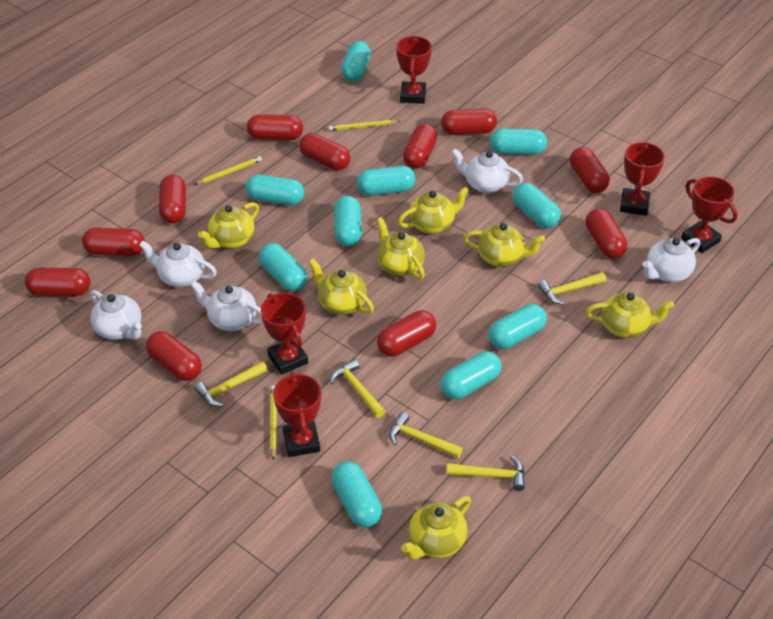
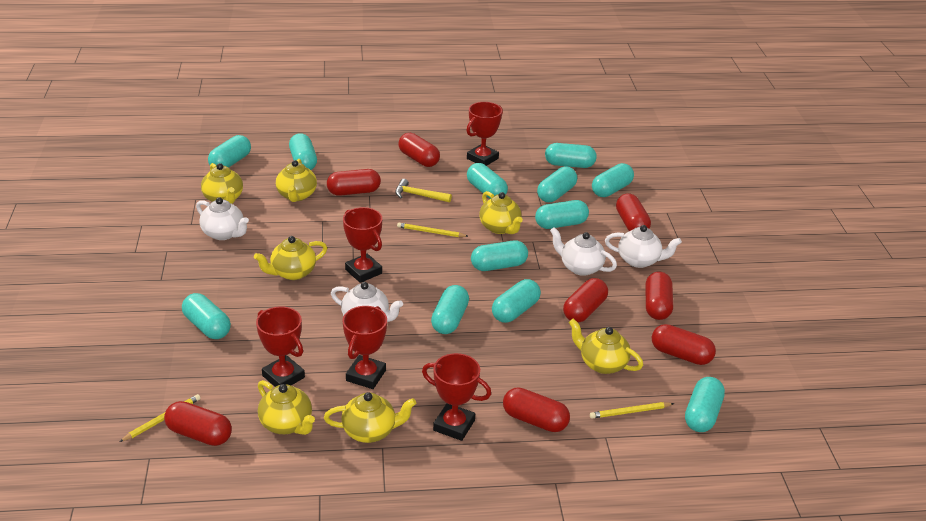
red capsule: [25,268,91,296] [82,228,145,256] [146,331,202,381] [159,175,186,223] [247,114,303,140] [299,133,351,171] [377,310,436,356] [403,124,437,169] [441,108,497,135] [570,147,610,193] [585,208,627,259] = 11 -> [164,401,232,446] [327,169,381,196] [398,133,440,167] [503,387,570,432] [563,278,608,322] [616,193,651,231] [646,272,673,320] [652,324,716,365] = 8
turquoise capsule: [245,175,304,205] [259,243,307,291] [331,462,382,528] [334,196,362,246] [341,41,371,82] [357,166,415,196] [440,351,501,399] [488,304,547,349] [490,129,547,155] [513,183,561,228] = 10 -> [182,293,231,339] [208,135,251,167] [289,133,317,170] [431,285,469,334] [467,163,508,199] [471,240,528,271] [492,279,541,323] [535,200,589,229] [537,166,577,202] [545,143,597,168] [592,163,634,197] [685,377,725,432] = 12
white teapot: [90,290,142,340] [139,241,217,287] [190,281,263,331] [451,149,523,193] [643,238,700,282] = 5 -> [196,197,249,240] [331,282,403,322] [550,227,617,276] [605,225,682,268] = 4
yellow hammer: [194,361,268,407] [330,359,385,418] [389,412,463,458] [447,455,525,491] [538,272,606,305] = 5 -> [395,179,452,203] = 1

